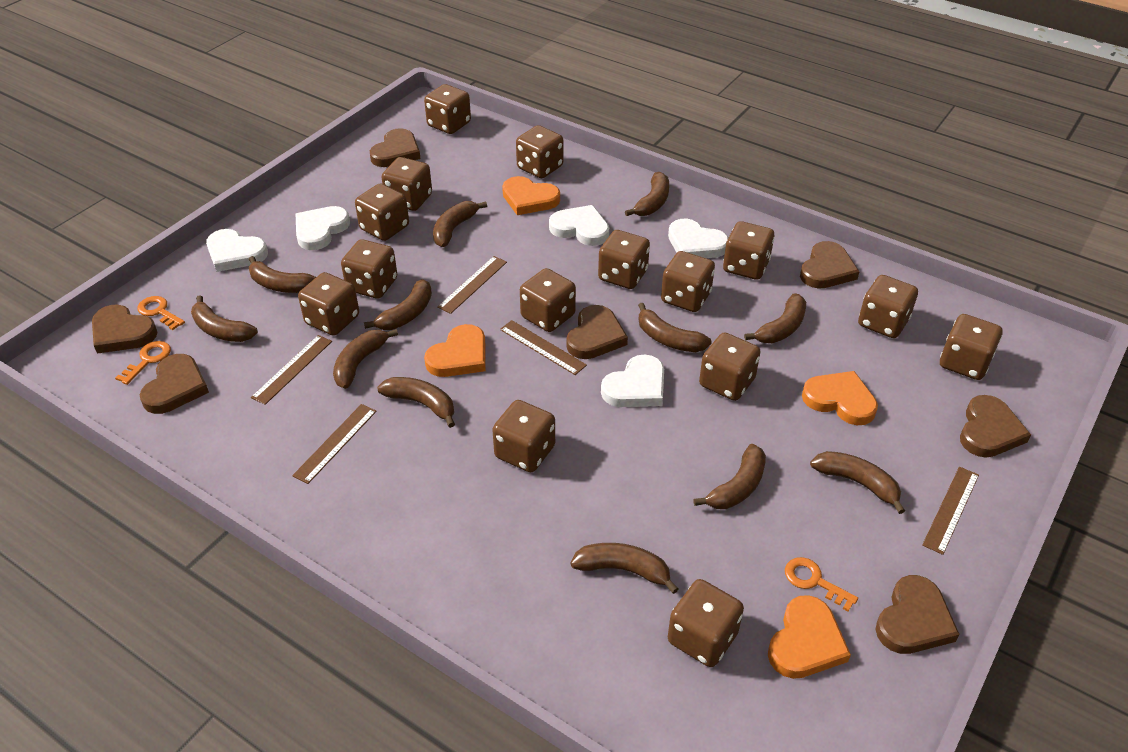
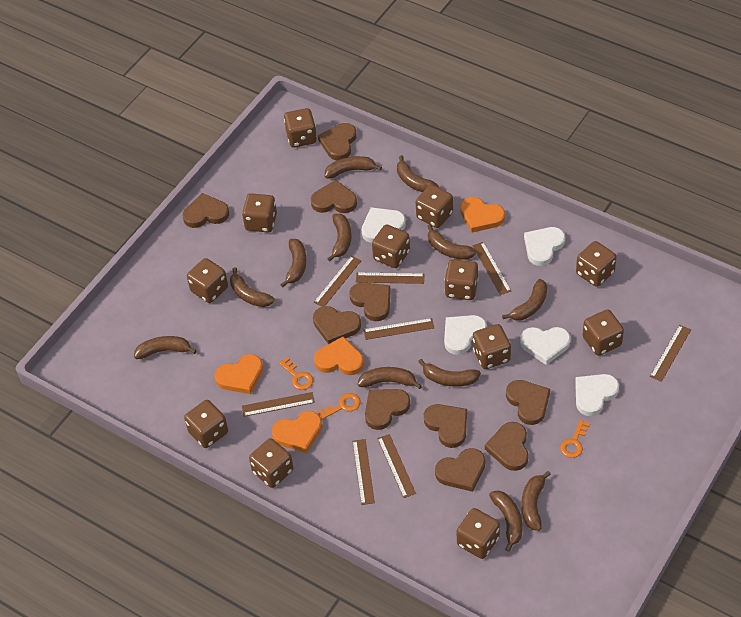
brown dice: [298,272,359,336] [341,239,397,299] [355,184,409,241] [382,157,432,211] [424,84,471,134] [492,400,555,472] [516,125,563,178] [520,268,576,332] [598,230,650,289] [661,251,715,312] [668,579,744,667] [699,333,760,401] [723,221,774,280] [858,275,918,338] [940,314,1002,380] = 15 -> [184,400,228,448] [187,258,228,303] [242,193,277,232] [249,438,293,488] [284,108,317,148] [372,224,410,268] [416,184,453,228] [445,259,478,300] [457,508,500,559] [473,324,511,369] [576,241,616,287] [583,309,624,356] = 12
brown heart: [92,305,158,354] [140,354,209,414] [370,128,420,167] [566,305,628,359] [800,241,859,289] [876,575,960,654] [960,395,1031,458] = 7 -> [183,193,229,228] [311,180,357,213] [313,306,361,344] [318,123,357,160] [349,282,391,321] [365,389,410,430] [424,404,467,448] [435,448,485,492] [485,422,529,471] [506,380,550,425] = 10
brown ruler: [251,335,332,405] [292,404,377,484] [437,256,507,314] [500,320,587,375] [922,467,979,555] = 5 -> [242,392,315,417] [314,256,362,307] [353,439,375,505] [356,272,425,284] [364,318,434,340] [377,434,416,498] [472,242,511,295] [650,325,691,382] = 8

